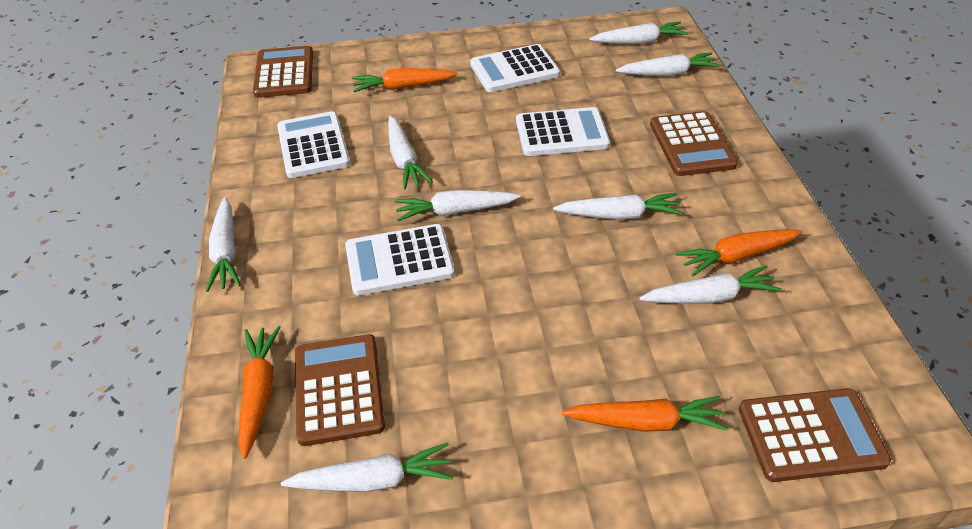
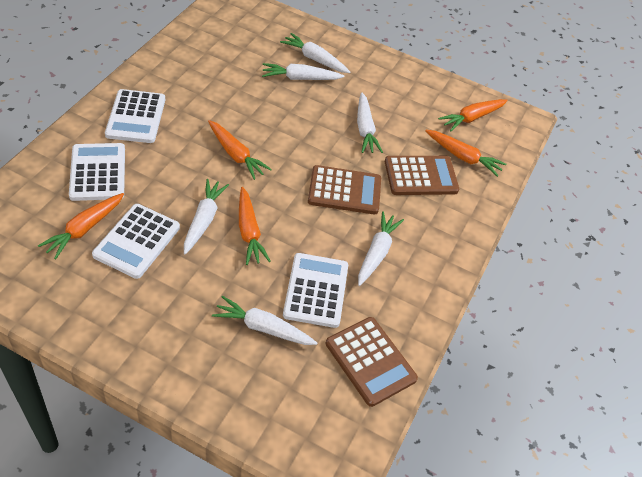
brown calculator: [253,46,313,98] [295,334,385,446] [650,111,738,176] [739,388,891,482] = 4 -> [308,165,381,214] [326,317,418,407] [385,156,459,195] = 3
orange carrot: [238,326,281,459] [352,68,457,92] [562,396,728,432] [676,229,802,276] = 4 -> [38,193,124,259] [208,120,272,180] [239,187,271,265] [425,130,506,177] [438,99,508,131] = 5
white carrot: [206,197,241,292] [281,443,453,492] [388,116,433,189] [395,190,521,221] [553,193,683,220] [589,22,689,44] [616,52,721,76] [639,265,781,304] = 8 -> [184,179,229,254] [212,296,317,345] [262,63,344,80] [280,33,350,73] [357,92,383,153] [358,211,404,286] = 6

